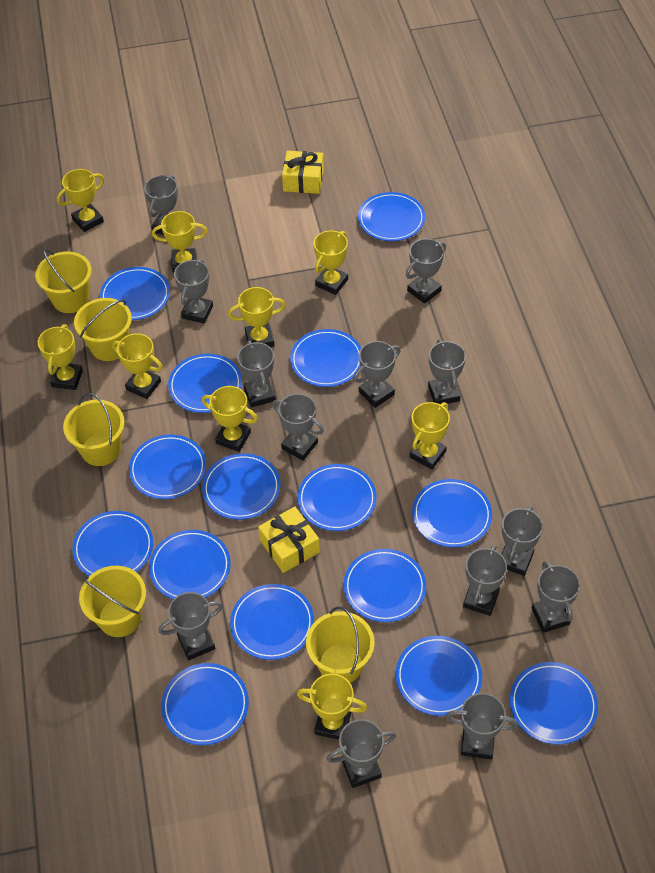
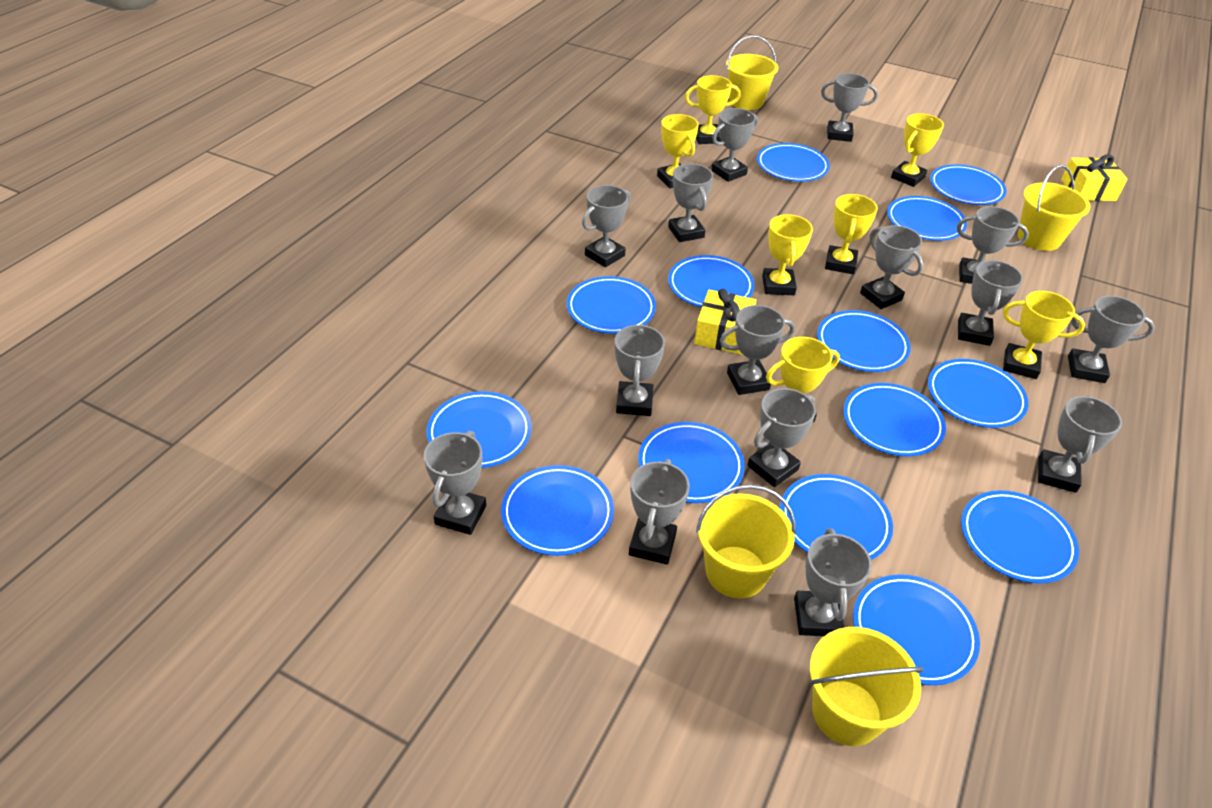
blue plate: [72,511,153,576] [100,267,170,320] [129,435,206,499] [149,530,231,599] [161,663,249,745] [168,354,242,413] [202,453,281,520] [230,584,314,660] [290,329,361,387] [298,464,377,531] [343,549,426,622] [358,192,425,241] [396,636,482,716] [412,479,492,547] [510,662,598,745] = 15 -> [427,391,532,468] [501,465,614,556] [567,276,656,334] [638,422,745,503] [668,255,755,307] [757,143,830,182] [780,474,893,560] [817,310,911,372] [843,383,946,456] [853,574,980,685] [887,196,967,241] [928,359,1029,428] [930,164,1007,205] [961,490,1079,583] = 14
grey trophy: [144,175,178,235] [158,592,223,660] [174,259,213,324] [237,341,276,407] [272,394,324,461] [327,719,396,788] [353,341,401,408] [406,239,446,304] [428,339,466,404] [446,693,519,759] [463,544,507,616] [501,505,543,576] [532,561,580,633] = 13 -> [424,431,486,535] [582,185,631,267] [615,324,665,416] [629,459,690,564] [668,164,713,242] [711,108,758,182] [720,305,795,395] [747,388,816,487] [794,528,872,636] [821,73,878,142] [860,225,923,309] [957,206,1029,284] [958,260,1023,346] [1038,395,1122,493] [1068,295,1155,383] = 15
yellow bucket: [35,249,92,313] [63,393,125,466] [74,298,132,361] [79,566,146,637] [306,607,375,683] = 5 -> [696,485,796,598] [726,35,778,110] [810,627,924,746] [1018,165,1091,251] = 4
yellow trophy: [38,324,83,390] [57,169,104,232] [112,333,163,399] [152,211,207,273] [202,386,258,452] [228,287,285,347] [297,673,367,740] [314,230,348,295] [410,402,450,469] = 9 -> [657,114,699,188] [685,75,741,144] [762,214,813,295] [766,337,840,422] [825,194,878,274] [891,113,944,187] [1003,291,1085,379] = 7

